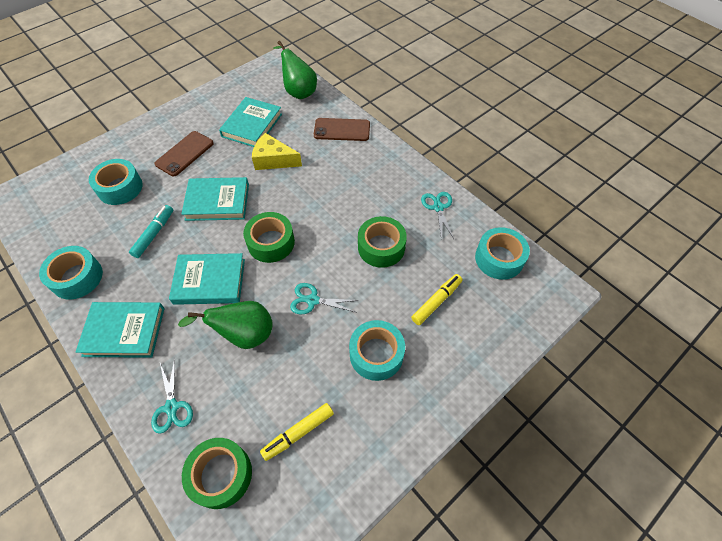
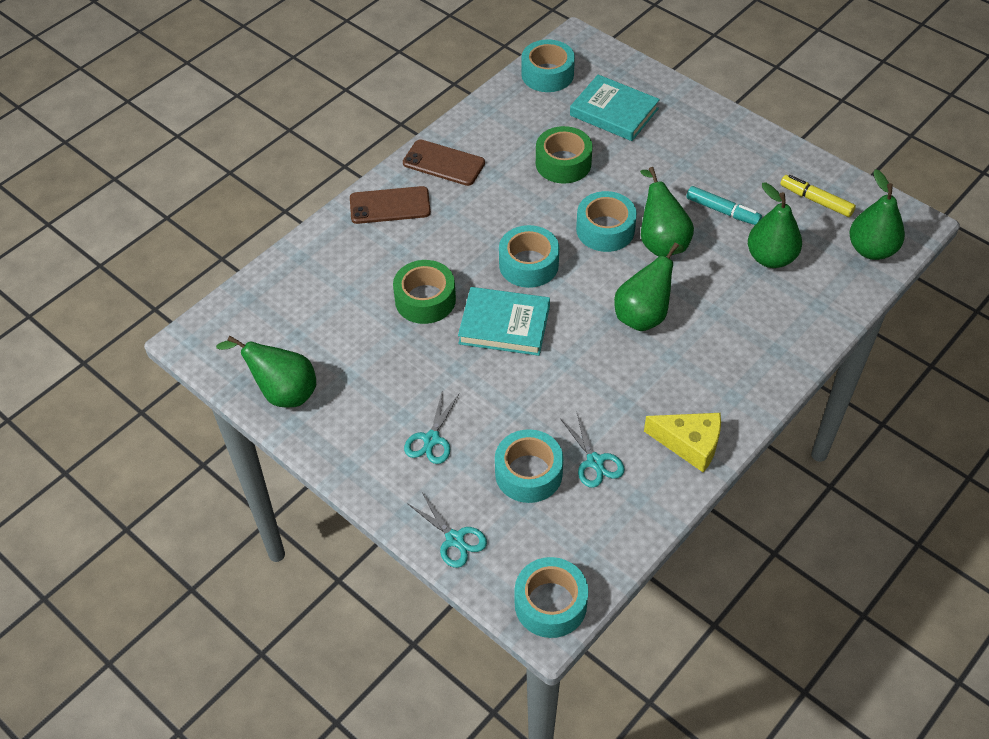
green pear: [178,301,273,349] [273,41,317,99] = 2 -> [216,336,316,408] [614,243,684,331] [640,167,694,257] [748,182,802,268] [849,169,905,260] = 5
green tape: [182,438,252,509] [243,212,295,263] [358,216,407,268] = 3 -> [393,260,456,324] [536,126,593,183] = 2
turquoise book: [76,302,164,358] [169,253,245,305] [181,177,249,221] [219,97,282,147] = 4 -> [458,287,550,356] [570,75,660,141] = 2
turquoise tape: [39,246,103,299] [89,159,143,205] [349,320,405,381] [475,227,530,280] = 4 -> [495,429,563,503] [499,225,559,288] [515,557,588,638] [521,39,575,92] [576,191,637,252] = 5
yellow marker: [260,403,334,461] [411,274,463,325] = 2 -> [780,175,856,217] = 1

